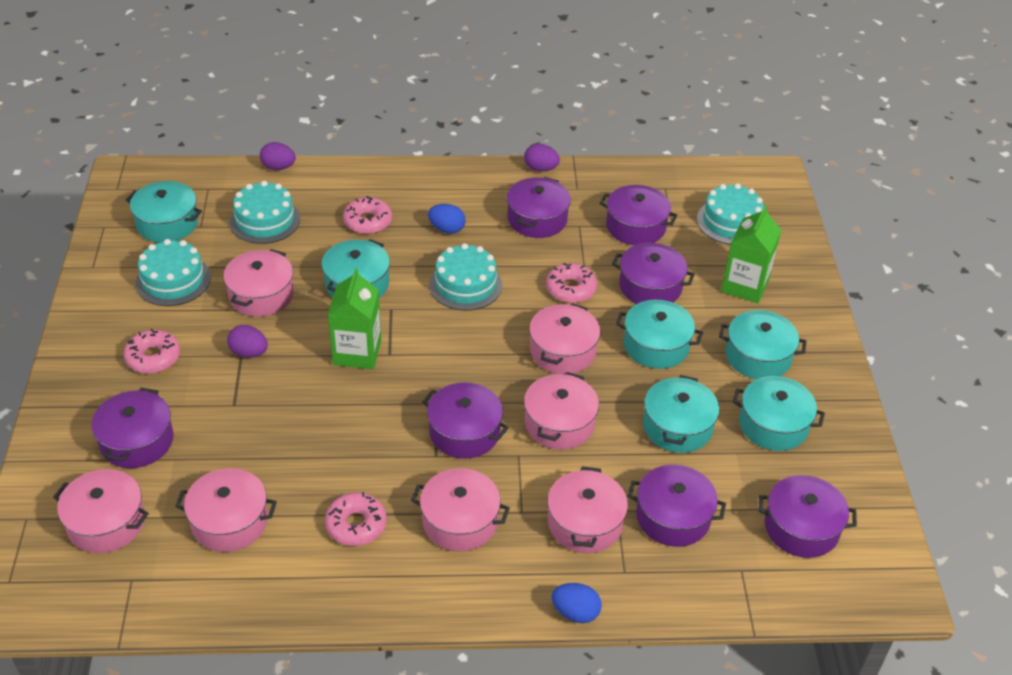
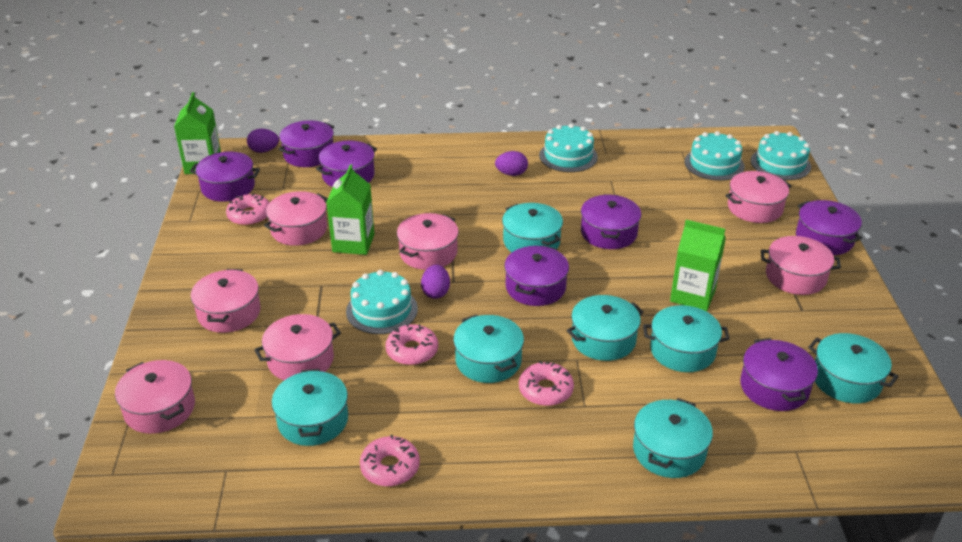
blue egg: [428,204,466,234] [551,583,602,623] = 2 -> none = 0
green carton: [328,268,381,369] [721,205,781,303] = 2 -> [174,92,221,174] [326,164,374,255] [670,220,726,311] = 3
turquoise pot: [126,181,202,242] [321,239,390,298] [616,300,703,369] [643,375,719,453] [719,310,807,379] [732,376,825,451] = 6 -> [272,369,348,446] [453,314,524,383] [502,203,563,252] [567,295,644,361] [633,398,713,478] [643,305,730,372] [808,333,899,403] = 7

